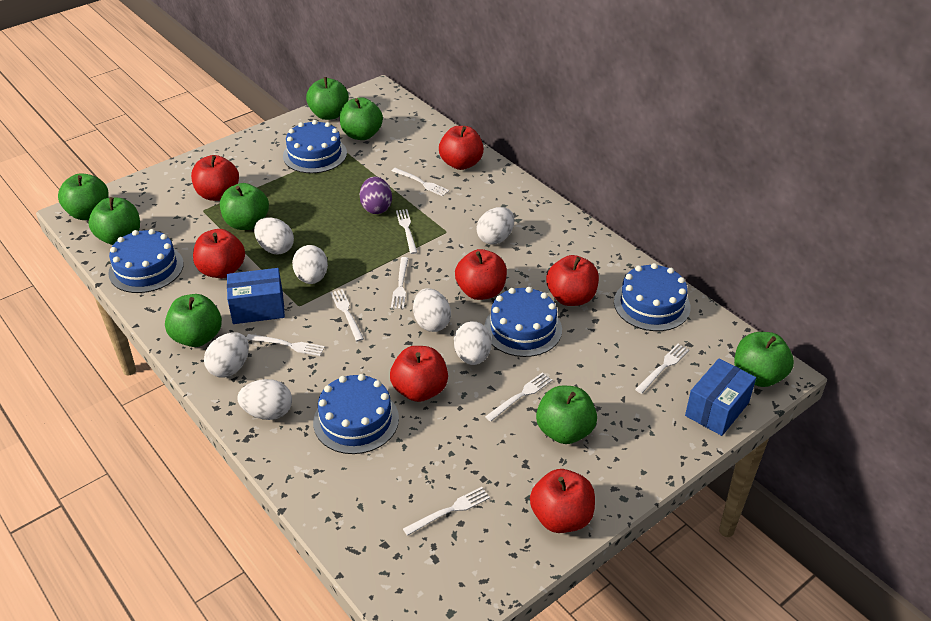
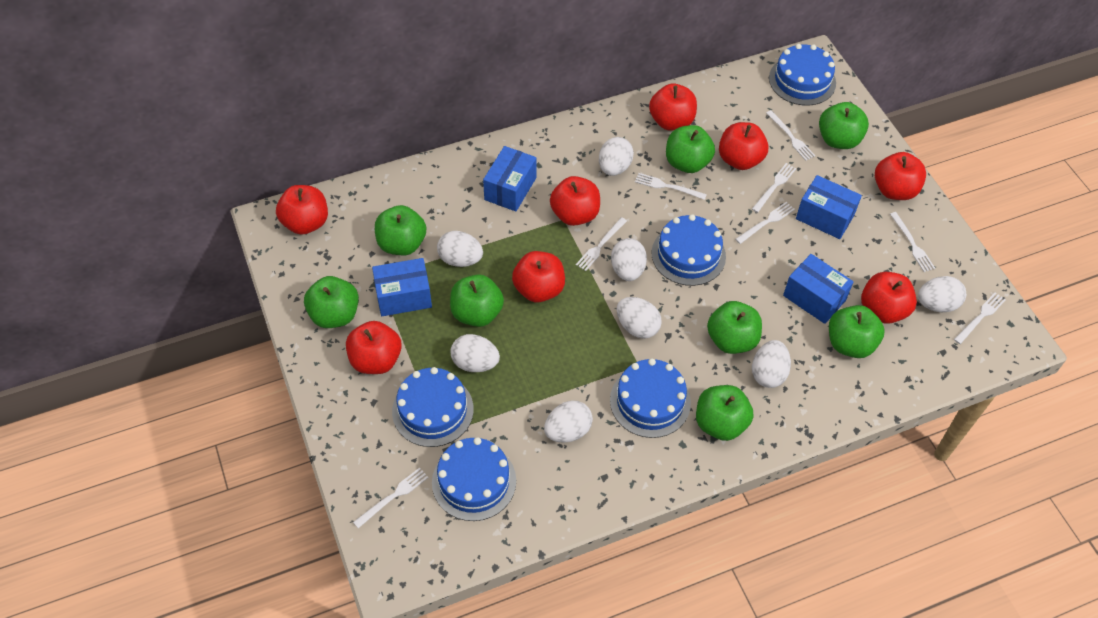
blue box: [227,268,285,324] [685,358,756,436] = 2 -> [372,258,432,316] [483,146,536,211] [783,254,854,324] [796,175,862,239] = 4
purple egg: [360,176,392,214] = 1 -> none = 0
red apple: [191,155,239,201] [193,229,245,278] [390,346,448,402] [439,126,484,170] [455,249,507,300] [530,469,595,533] [546,255,599,306] = 7 -> [276,185,328,235] [346,321,402,374] [512,251,565,302] [550,176,600,226] [649,83,697,131] [719,122,769,170] [861,272,917,324] [875,152,926,200] = 8
white egg: [204,332,249,377] [238,379,292,420] [254,217,294,254] [292,245,328,284] [413,288,451,332] [454,321,492,365] [476,207,514,245] = 7 -> [437,231,483,267] [450,334,500,372] [544,401,593,443] [599,137,634,176] [611,238,647,281] [617,297,662,339] [752,340,791,388] [918,276,966,312] = 8

